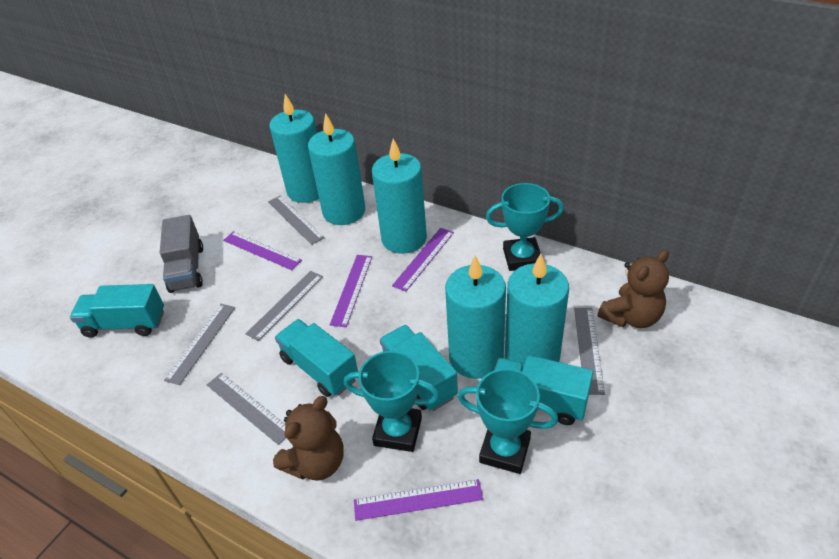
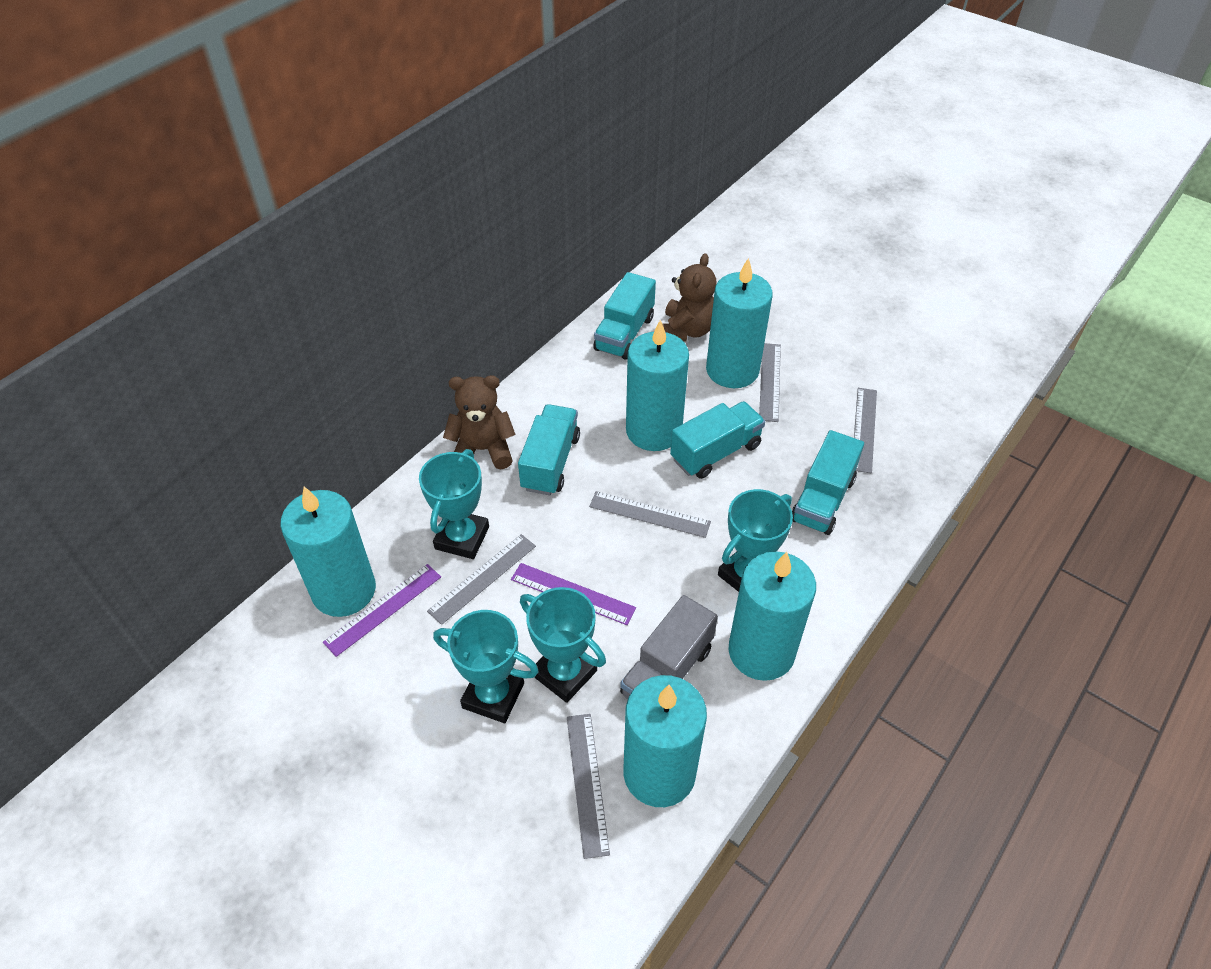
purple ruler: [223,231,302,270] [330,255,372,327] [354,479,483,521] [392,228,454,292] = 4 -> [323,564,441,657] [511,563,636,625] = 2
turquoise trophy: [344,351,440,452] [458,368,558,474] [486,183,564,271] = 3 -> [419,449,489,559] [433,610,539,723] [520,587,606,703] [718,489,793,592] = 4

